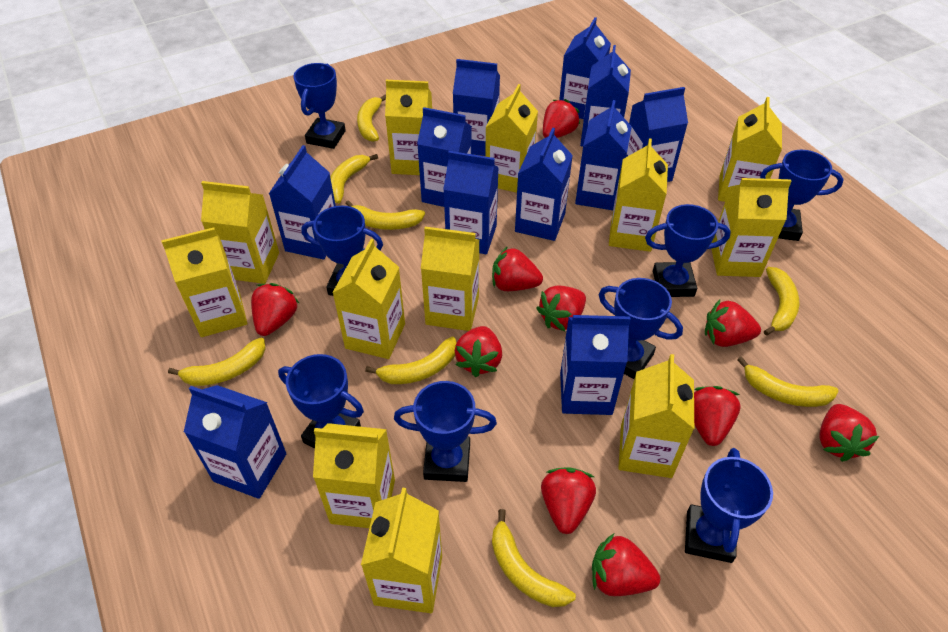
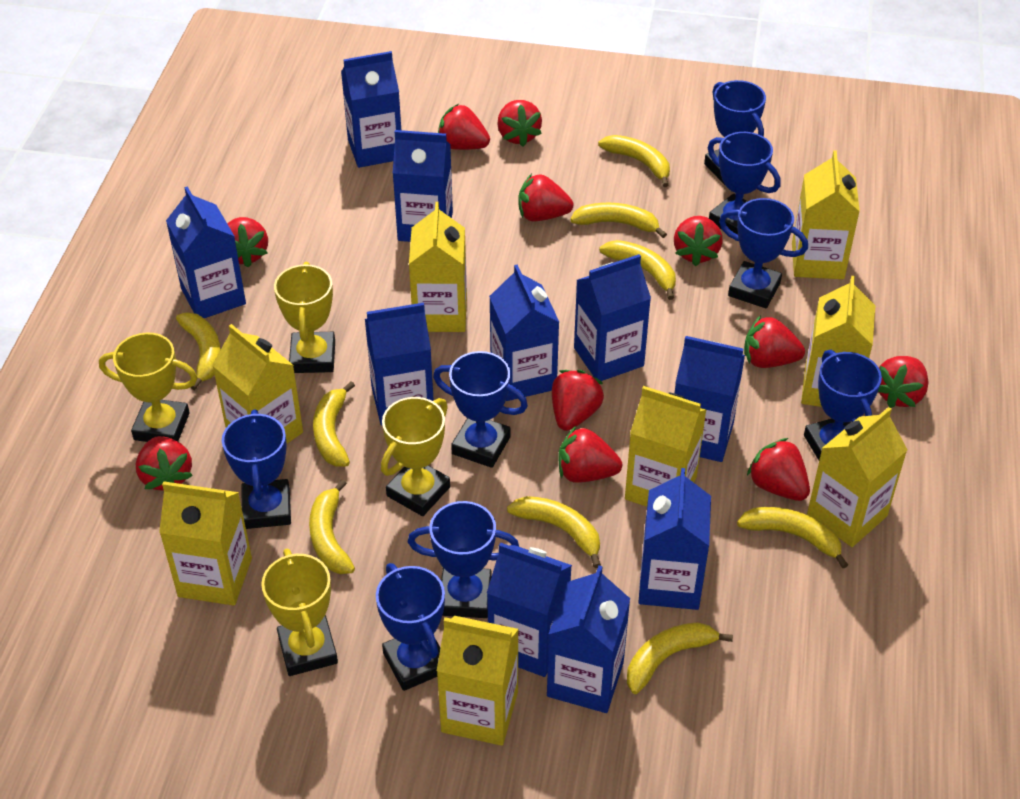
blue carton: [184,385,286,499] [269,145,336,260] [417,107,472,207] [443,151,499,254] [453,59,500,156] [515,128,573,241] [559,17,611,119] [560,315,631,415] [575,100,632,210] [580,45,631,147] [626,87,688,182] = 11 -> [166,186,246,318] [341,51,401,168] [365,302,434,425] [393,130,453,242] [487,542,572,677] [489,265,559,401] [547,565,630,713] [574,254,651,381] [638,468,711,610] [674,336,745,462] = 10
red strawberry: [251,283,299,336] [455,326,502,377] [492,246,543,291] [536,285,586,331] [541,467,596,534] [543,99,580,138] [592,533,660,596] [694,386,740,446] [705,299,761,347] [819,404,879,462] = 10 -> [136,436,193,491] [227,217,268,267] [438,104,490,150] [497,100,542,147] [518,174,574,221] [552,370,604,431] [558,426,622,483] [674,216,722,266] [744,315,805,368] [747,438,810,501] [878,356,929,408] = 11
yellow banana: [168,338,266,386] [330,154,378,203] [345,200,425,230] [357,94,386,142] [365,337,457,384] [492,509,576,607] [737,356,838,407] [764,267,799,336] = 8 -> [176,312,221,390] [309,479,355,574] [313,381,355,467] [507,496,601,568] [570,203,667,238] [598,135,670,187] [599,240,676,300] [627,622,733,694] [737,507,848,568] = 9
yellow carton: [161,227,247,337] [201,181,279,284] [313,423,395,528] [332,239,405,359] [361,488,442,613] [385,80,432,175] [421,227,480,331] [485,84,538,193] [609,139,668,252] [618,354,694,478] [711,178,791,277] [718,97,782,202] = 12 -> [159,481,252,606] [212,324,303,444] [409,202,467,332] [437,616,519,746] [625,386,706,507] [792,150,860,279] [801,276,875,407] [807,407,907,547] = 8
yellow trophy: none = 0 -> [99,333,198,442] [261,549,338,676] [274,262,335,373] [381,397,450,516] = 4

